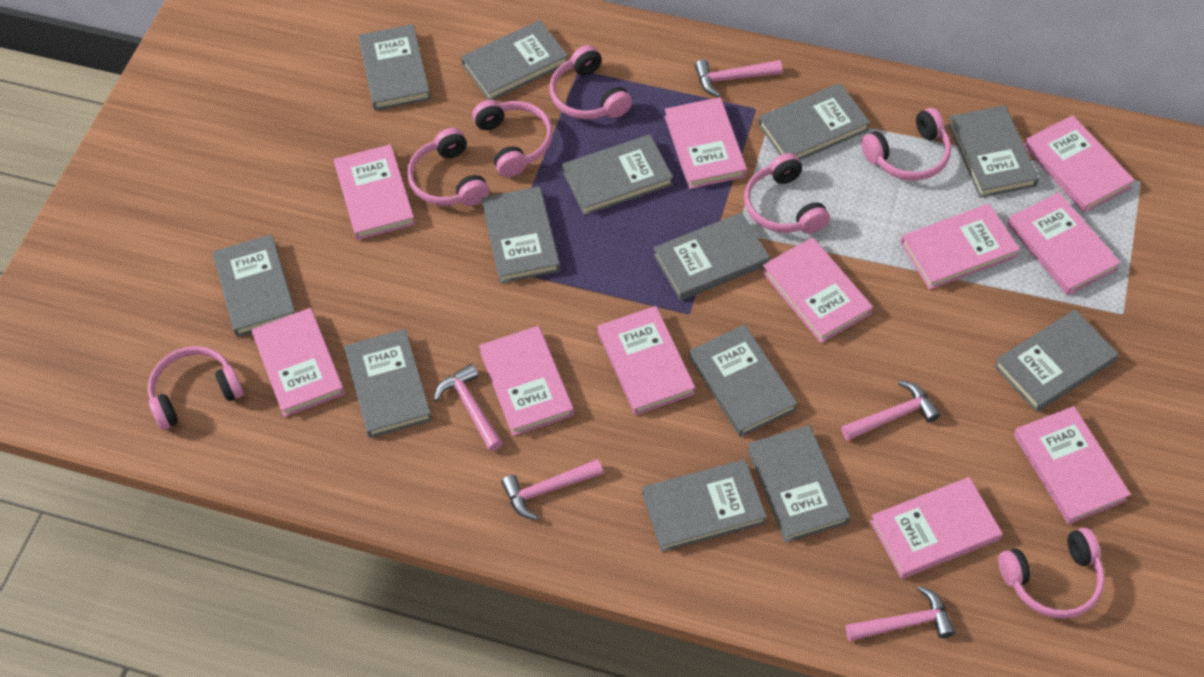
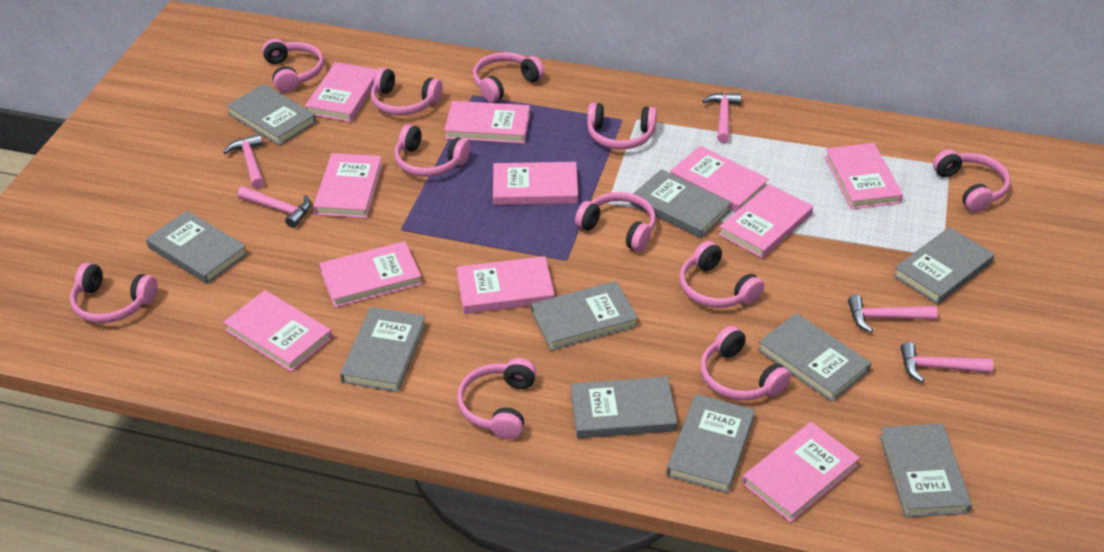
grey book: [213,234,296,337] [344,329,432,438] [358,24,431,111] [461,20,568,100] [481,186,560,283] [562,135,673,215] [642,459,767,552] [653,212,770,301] [689,325,798,437] [747,425,850,542] [758,83,870,160] [948,105,1039,198] [994,310,1119,412] = 13 -> [146,211,248,284] [226,84,316,146] [340,307,426,392] [531,281,638,351] [571,377,677,439] [631,169,731,239] [666,394,755,493] [758,313,871,402] [879,423,972,517] [893,227,994,304] = 10
pink headphones: [148,346,244,430] [407,128,489,206] [472,100,553,177] [549,45,632,119] [744,153,830,234] [861,108,951,181] [998,528,1105,619] = 7 -> [70,263,158,323] [262,38,324,93] [371,68,443,115] [394,124,470,177] [457,358,536,440] [473,52,544,103] [575,192,656,251] [587,103,657,149] [679,241,764,308] [700,326,791,400] [933,149,1010,212] = 11

